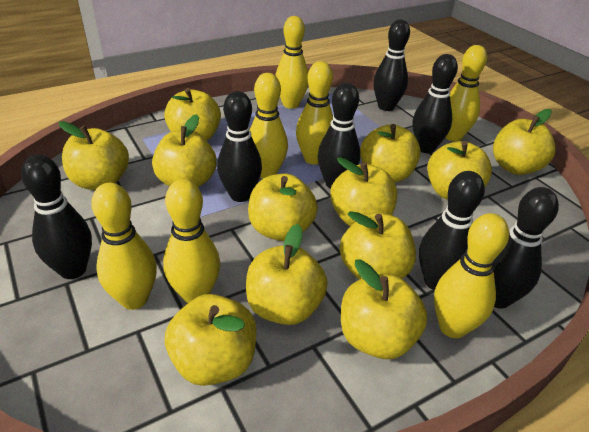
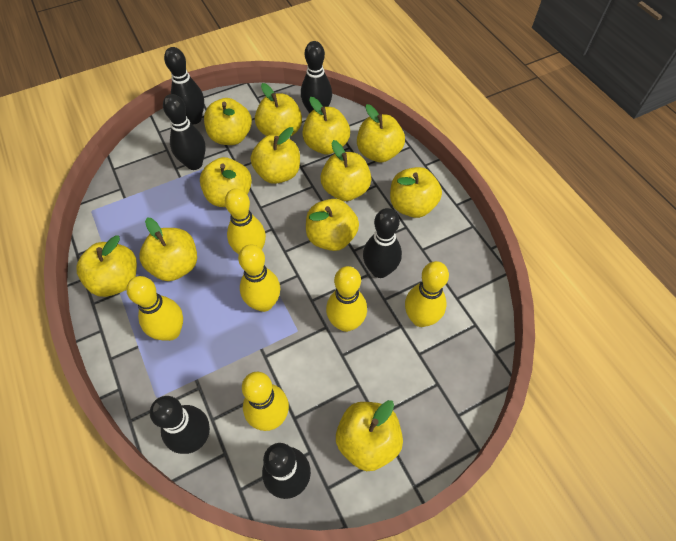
black bowling pin: [21,155,92,279] [217,91,262,202] [317,83,360,189] [373,19,410,111] [412,54,458,153] [419,171,485,290] [494,187,559,309] = 7 -> [150,396,210,454] [163,94,206,170] [164,47,204,124] [262,443,311,499] [301,41,332,114] [363,208,402,278] = 6
yellow bowling pin: [91,183,157,310] [163,179,220,303] [250,73,288,179] [275,16,308,109] [296,61,333,165] [434,213,509,338] [445,45,487,142] = 7 -> [126,276,183,341] [225,188,266,254] [238,245,280,312] [242,372,289,431] [326,266,367,332] [405,261,449,327] = 6

